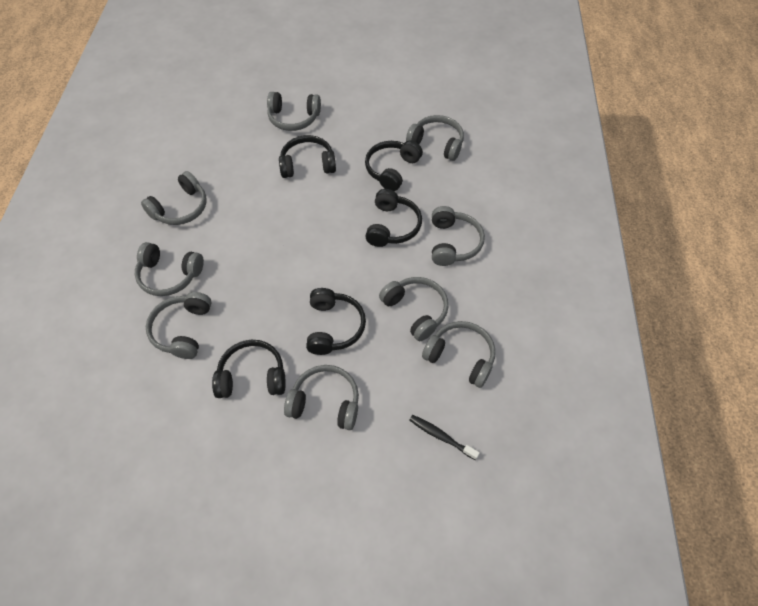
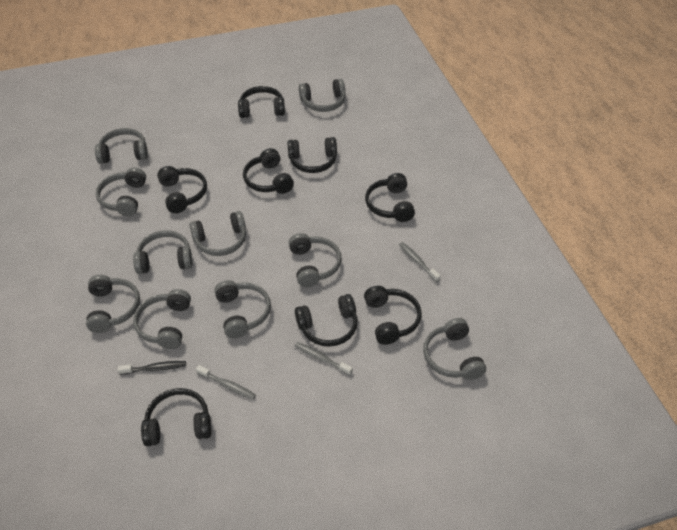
black headphones: [212,340,286,398] [279,135,336,178] [306,288,366,355] [365,140,423,191] [365,189,422,247] = 5 -> [141,388,211,447] [158,166,207,213] [238,86,285,118] [243,148,294,194] [287,137,337,173] [295,294,358,347] [364,286,422,345] [365,173,415,222] = 8
grey headphones: [135,242,204,296] [141,171,207,225] [146,292,212,359] [267,92,321,131] [284,365,359,430] [379,277,449,341] [406,115,464,161] [422,321,495,388] [432,206,485,266] = 9 -> [86,275,140,333] [95,128,148,164] [96,167,146,216] [133,230,192,274] [133,289,191,349] [189,211,246,256] [214,280,271,338] [289,233,342,287] [299,79,345,112] [423,318,486,380] = 10
grey toothbrush: none = 0 -> [196,365,256,400] [295,342,353,375] [399,242,441,282] = 3

